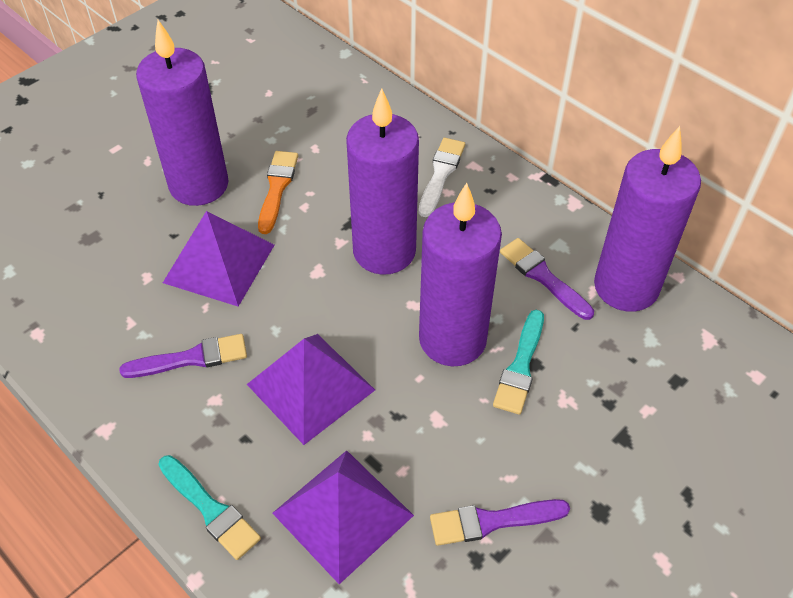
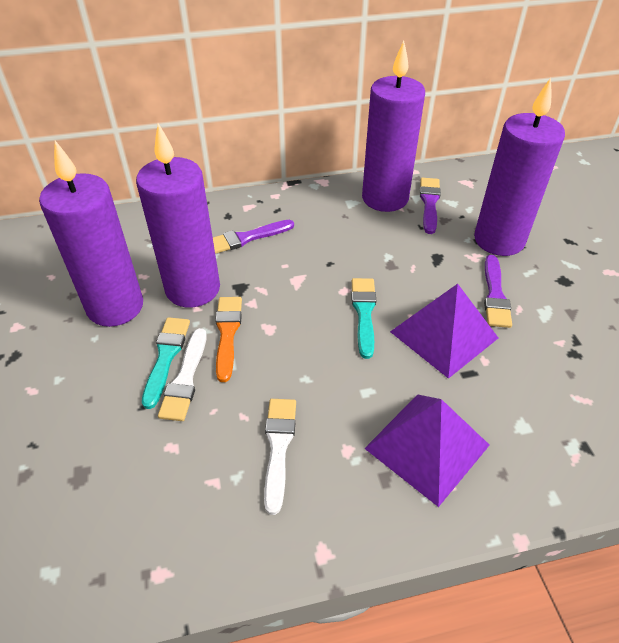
purple pyramid: [163,211,274,307] [247,334,375,445] [272,450,414,584] = 3 -> [364,394,490,507] [390,284,498,379] = 2
white brush: [419,138,465,217] = 1 -> [158,328,207,421] [264,399,296,515] = 2

